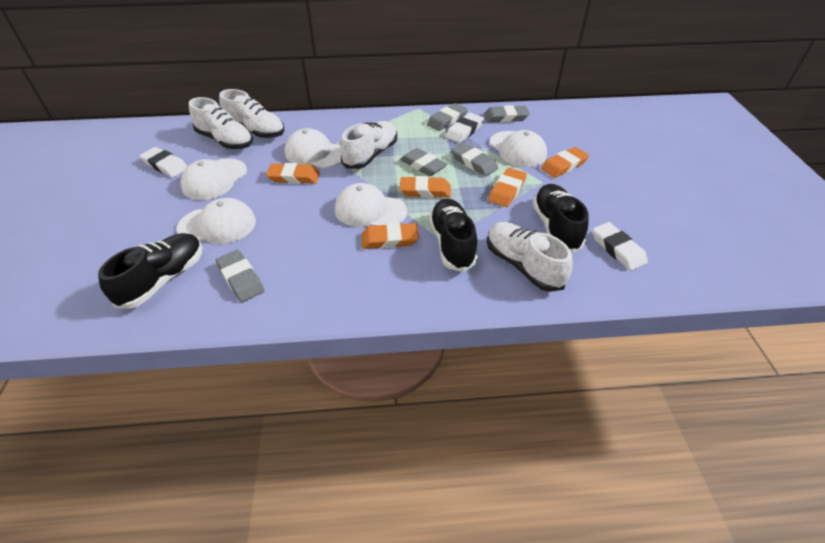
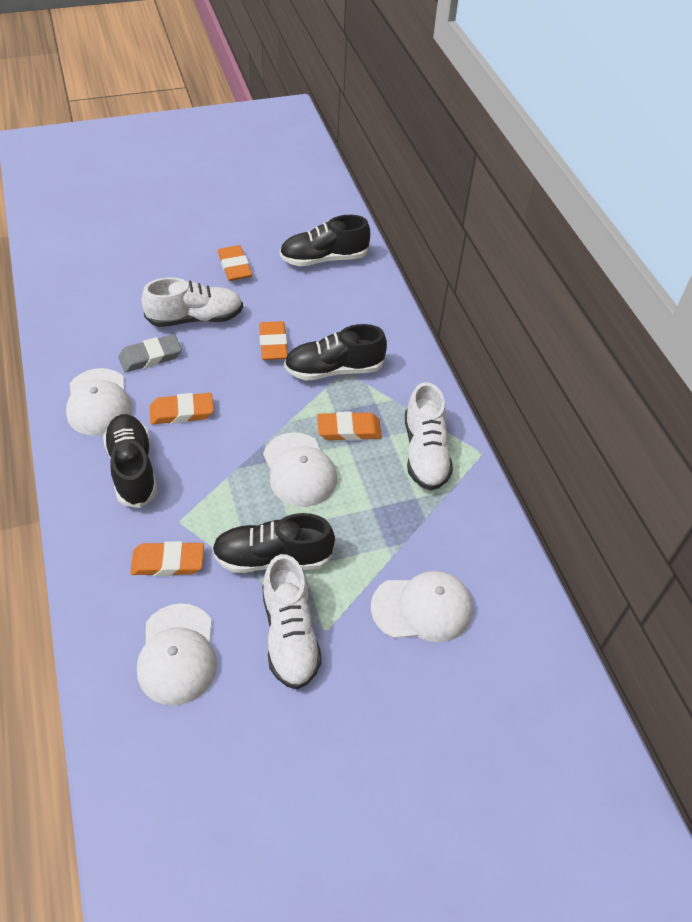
black shoe: [98,233,202,309] [429,198,478,272] [532,184,589,254] = 3 -> [103,414,157,508] [212,513,335,573] [280,215,370,266] [284,324,387,381] = 4
grey eraser: [216,250,265,302] [400,148,447,176] [427,103,468,131] [451,143,498,176] [484,105,530,123] = 5 -> [118,334,182,372] = 1
white cap: [177,198,256,244] [181,158,247,200] [285,128,341,168] [335,183,407,227] [490,130,547,167] = 5 -> [66,368,132,436] [137,603,217,705] [263,432,337,507] [371,571,473,642] = 4
white eraser: [139,147,188,177] [446,113,484,143] [592,222,648,271] = 3 -> none = 0
white shoe: [189,97,253,149] [219,89,284,138] [340,121,397,169] [487,222,573,292] = 4 -> [141,277,243,327] [262,554,322,690] [405,382,453,491] = 3

